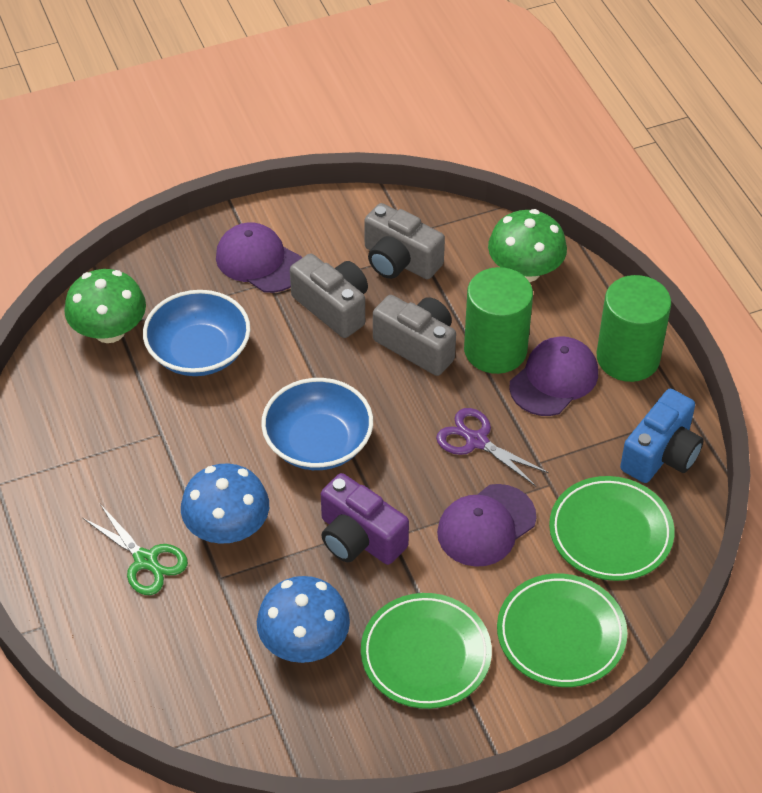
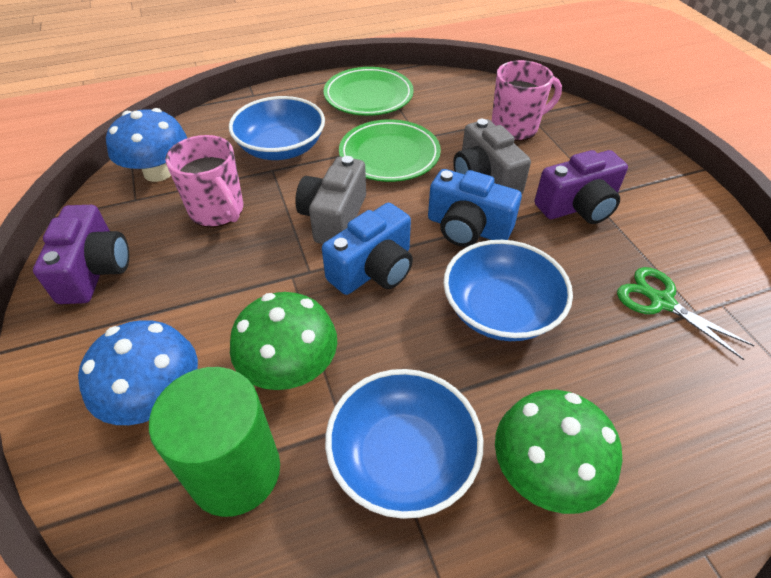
blue bowl: [143,290,250,376] [261,378,373,470] = 2 -> [229,96,325,160] [325,369,483,519] [443,240,573,341] = 3
blue camera: [620,389,704,483] = 1 -> [322,203,413,295] [428,169,522,247] = 2
green cylinder: [464,267,533,374] [597,275,671,382] = 2 -> [149,367,280,517] = 1
green plate: [361,593,492,709] [497,573,627,687] [549,476,675,581] = 3 -> [324,67,414,116] [339,119,441,182] = 2
grey camera: [290,253,368,338] [364,203,445,279] [373,295,456,376] = 3 -> [295,156,366,244] [453,119,531,194] = 2
pink mug: none = 0 -> [165,135,243,228] [491,60,562,141] = 2
purple camera: [321,473,409,565] = 1 -> [33,205,129,304] [534,150,628,224] = 2
purple cap: [216,222,302,293] [437,484,536,567] [509,336,598,416] = 3 -> none = 0
purple scissors: [436,408,549,486] = 1 -> none = 0

